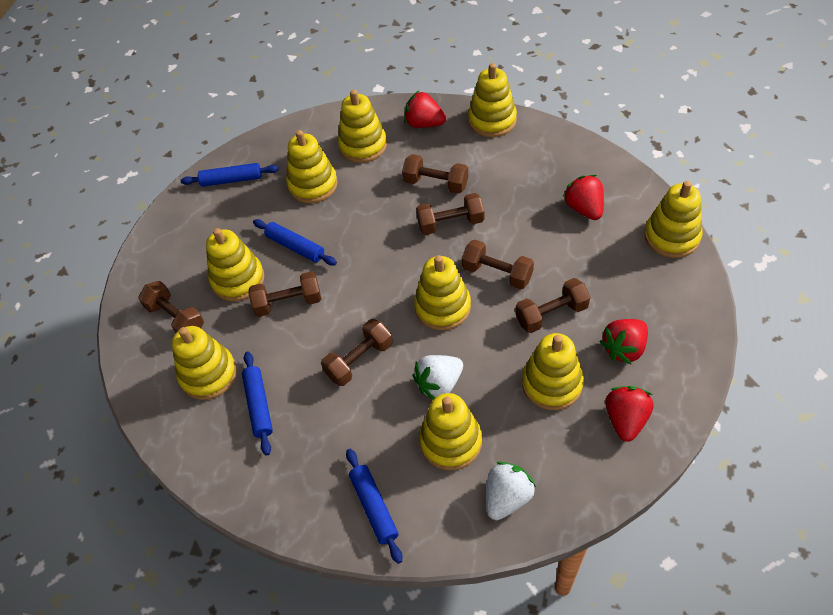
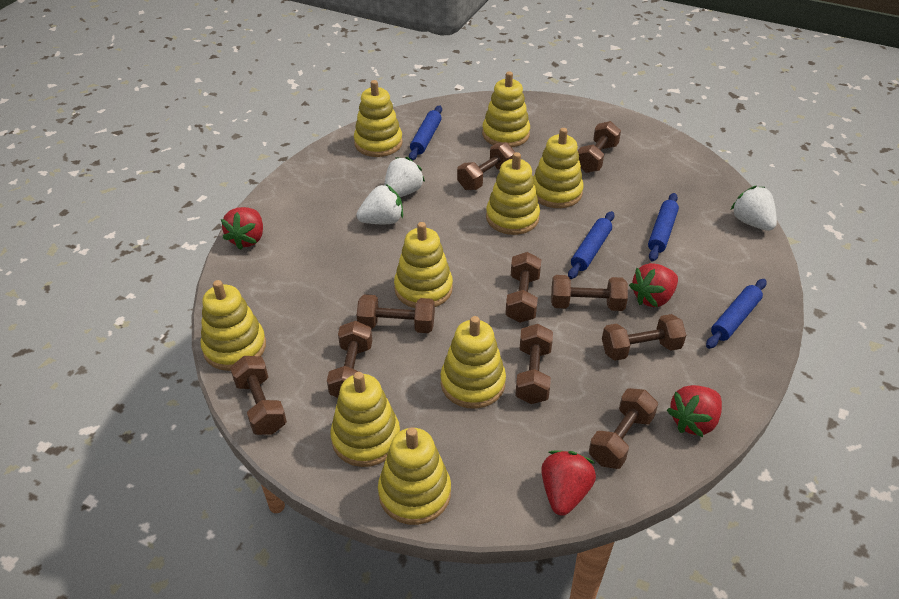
brown dumbbell: [138,281,204,333] [249,271,321,317] [321,319,393,386] [402,154,468,194] [416,193,484,235] [462,240,534,290] [515,278,590,333] = 7 -> [230,356,287,435] [327,321,372,398] [357,294,435,333] [457,142,515,190] [505,252,541,323] [515,324,553,404] [551,275,628,311] [578,121,621,173] [589,388,658,469] [602,314,686,361] = 10
white strawberry: [413,355,463,400] [486,462,536,520] = 2 -> [356,184,403,224] [384,157,425,197] [731,186,777,231] = 3

